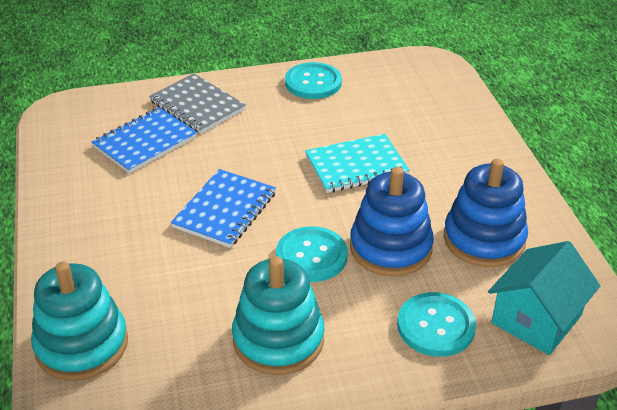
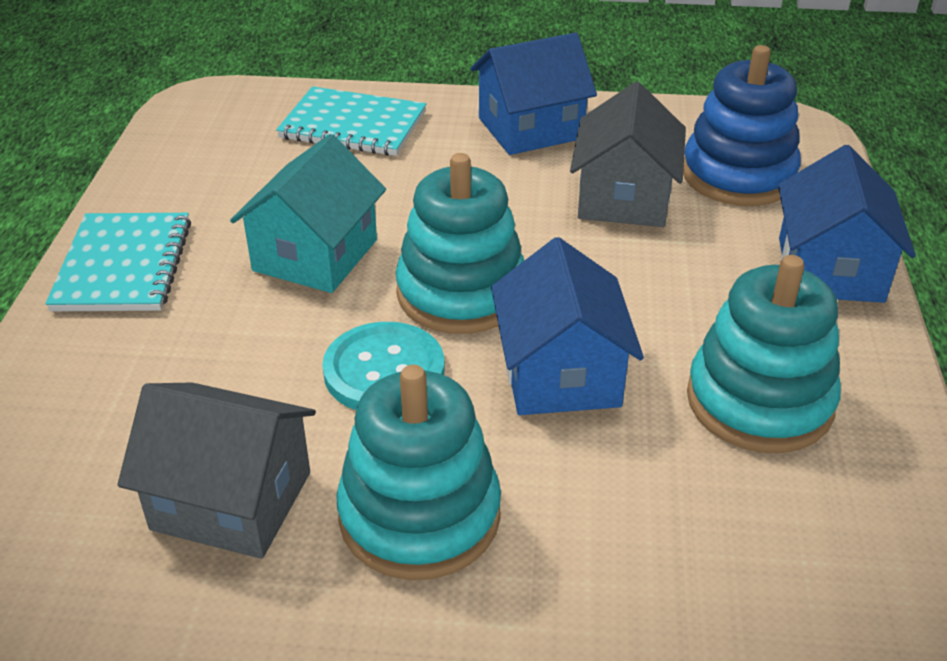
blue house: none = 0 -> [471,33,597,155] [491,237,644,415] [778,145,916,303] = 3
blue notebook: [92,107,197,174] [171,169,276,248] = 2 -> none = 0
blue stacking toy: [350,167,434,277] [444,159,528,268] = 2 -> [683,45,801,206] = 1
grey house: none = 0 -> [117,382,316,559] [570,82,686,227] = 2
grey notebook: [149,74,246,134] = 1 -> none = 0
turquoise button: [276,226,348,282] [285,62,342,99] [397,292,476,357] = 3 -> [322,322,445,410] = 1
turquoise notebook: [305,134,410,193] = 1 -> [45,213,191,312] [276,86,426,156] = 2
turquoise stacking toy: [31,262,128,381] [232,256,324,375] = 2 -> [336,365,501,580] [395,153,524,334] [687,255,841,453] = 3

